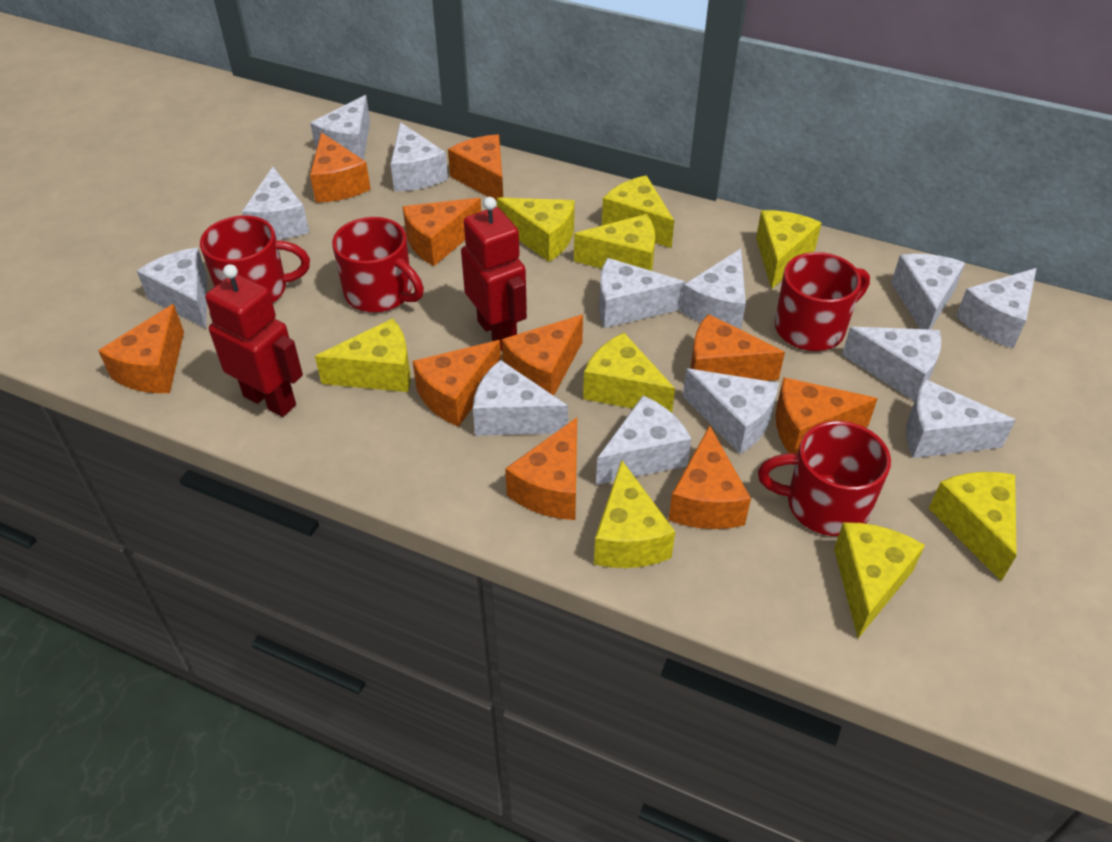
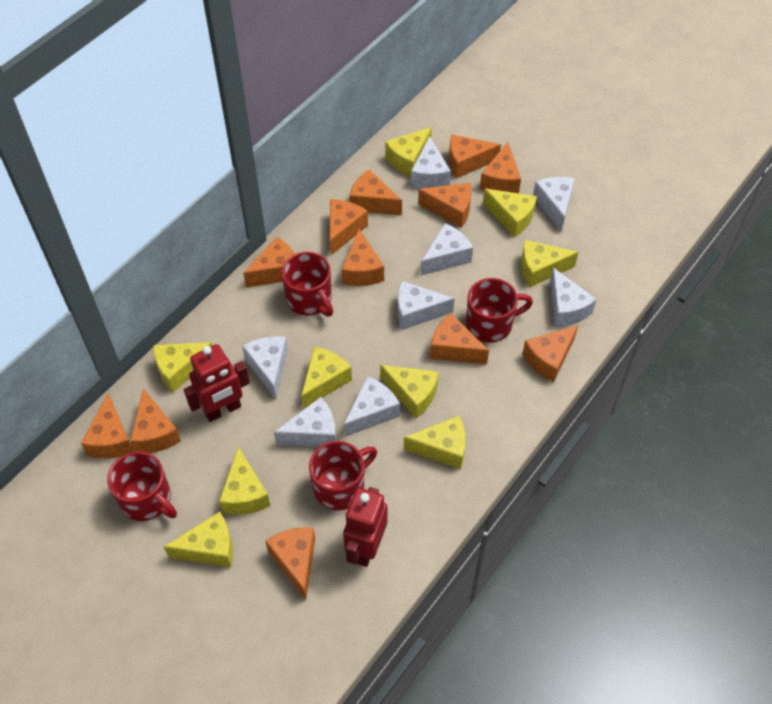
orange cheese: [98,304,184,393] [310,132,371,203] [403,198,481,266] [413,340,501,427] [448,134,503,201] [502,315,583,396] [505,417,577,520] [669,425,751,529] [690,314,785,381] [775,377,878,453] = 10 -> [81,393,134,458] [130,388,181,453] [243,237,294,288] [265,527,315,599] [330,199,368,255] [342,229,384,286] [350,169,402,215] [418,183,471,228] [430,313,489,364] [449,134,501,178] [480,142,521,193] [523,325,578,382] = 12
white cheese: [137,248,207,329] [242,167,309,240] [310,95,370,160] [391,122,448,191] [473,360,568,436] [596,395,691,485] [599,258,685,328] [681,249,746,330] [683,369,779,454] [842,327,941,402] [891,254,965,330] [906,379,1016,458] [956,268,1037,348] = 13 -> [242,336,288,399] [274,397,336,447] [344,376,400,437] [398,281,454,330] [411,136,451,189] [421,223,473,276] [533,177,575,231] [550,268,597,327] = 8

